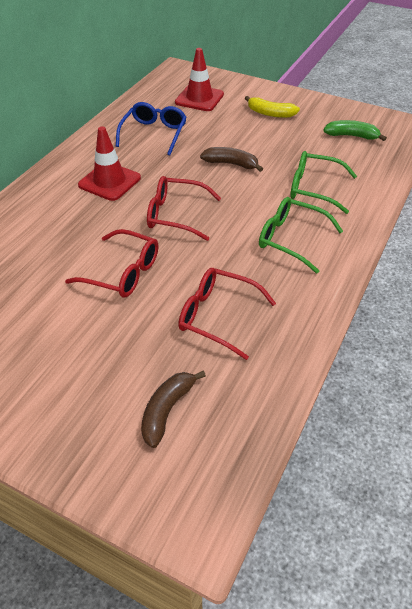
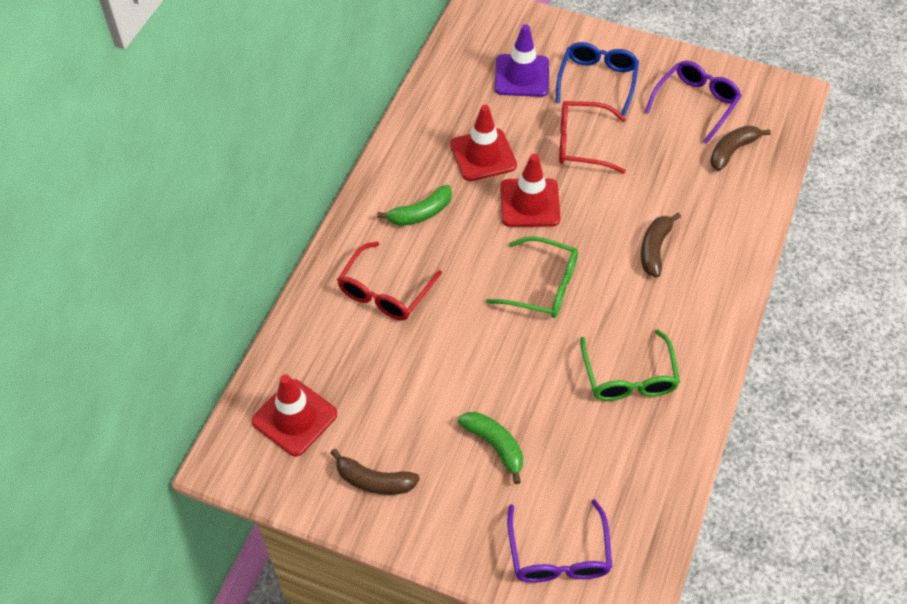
brown banana: [141,370,206,448] [200,147,263,172] = 2 -> [330,448,420,495] [641,213,681,277] [710,125,771,171] = 3
green banana: [323,120,387,141] = 1 -> [377,185,452,226] [458,412,523,484] = 2
purple glasses: none = 0 -> [507,499,612,583] [645,61,742,144] = 2
purple traffic cone: none = 0 -> [495,24,549,97] = 1
red glasses: [65,229,158,298] [147,176,221,241] [178,268,276,360] = 3 -> [337,241,442,320] [559,101,626,174] = 2
red traffic cone: [78,127,141,201] [175,48,224,111] = 2 -> [252,374,337,456] [450,105,517,181] [500,154,561,227] = 3
yellow banana: [245,96,300,118] = 1 -> none = 0

